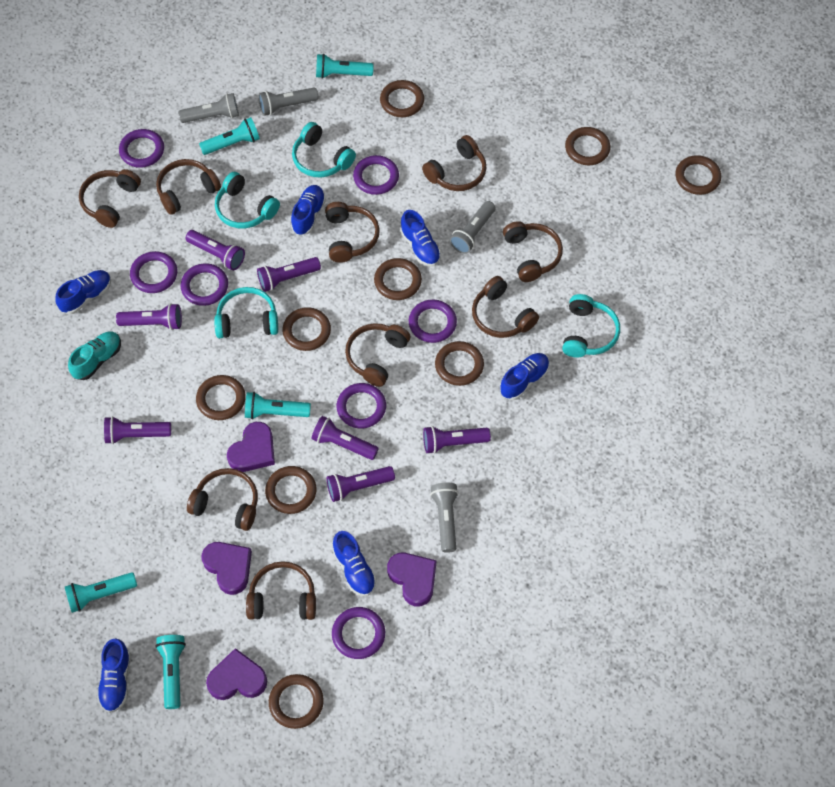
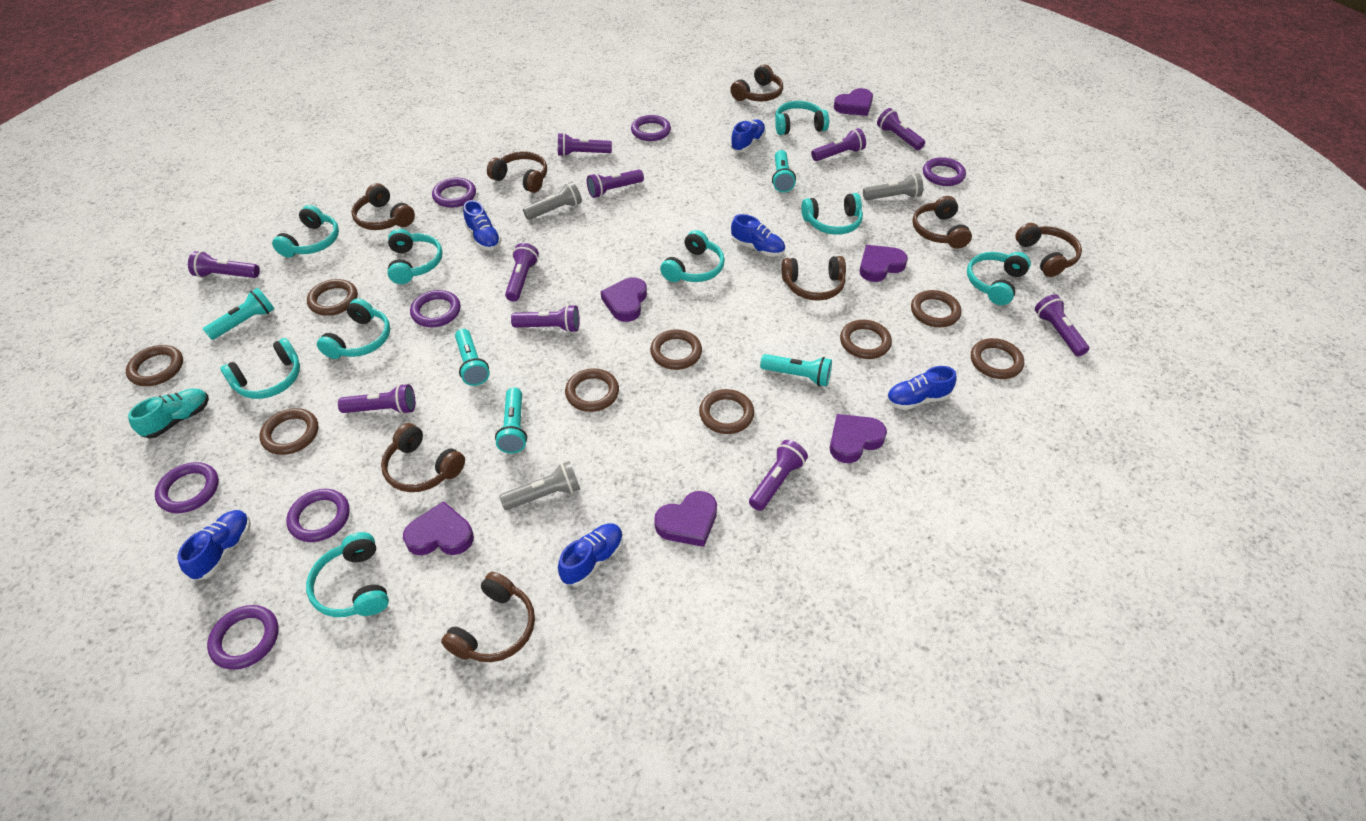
brown headphones: [79,169,141,228] [156,159,221,215] [187,468,258,531] [246,561,316,620] [325,202,380,263] [345,323,410,387] [422,135,486,191] [472,276,539,338] [503,221,563,282] = 9 -> [351,183,415,230] [381,423,465,492] [441,572,535,662] [487,151,547,193] [730,64,783,101] [782,256,846,301] [912,196,972,249] [1015,223,1082,277] = 8
grey flashlight: [178,93,239,123] [259,88,319,116] [430,483,459,553] [450,201,495,254] = 4 -> [499,461,580,510] [523,181,582,220] [863,173,923,200] = 3
purple flashlight: [104,416,171,444] [116,303,182,330] [186,230,245,270] [257,257,321,292] [312,416,379,460] [326,466,395,502] [423,426,491,454] = 7 -> [188,251,260,278] [338,384,415,414] [505,243,539,302] [511,305,579,333] [558,133,612,157] [587,170,644,198] [749,440,808,511] [811,128,866,161] [877,108,925,150] [1035,294,1089,356] = 10
purple heart: [202,542,252,595] [206,648,267,700] [227,422,275,472] [387,553,436,606] = 4 -> [403,501,474,555] [601,277,647,322] [654,491,717,547] [830,414,887,463] [834,88,873,116] [859,245,908,282] = 6
turquoise headphones: [214,287,278,338] [215,172,280,228] [292,122,356,178] [562,294,620,358] = 4 -> [220,338,300,399] [272,205,339,258] [306,532,389,617] [317,298,390,359] [388,229,443,284] [660,230,725,282] [775,101,829,135] [801,193,863,235] [967,252,1031,305] = 9

